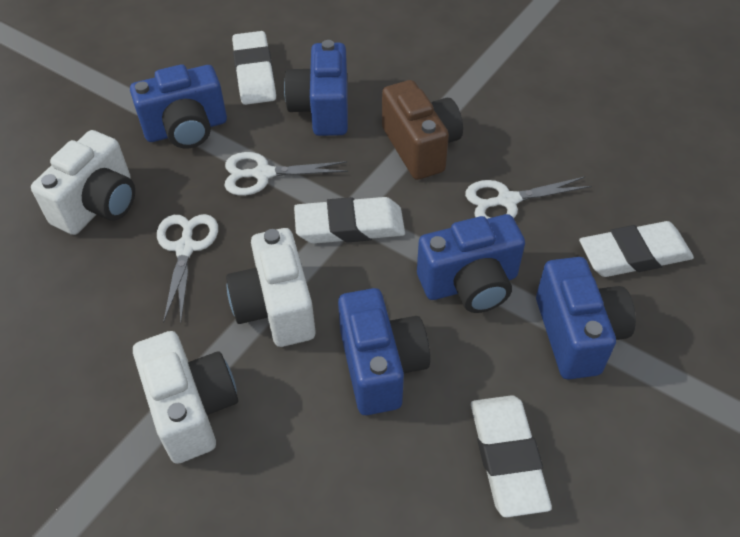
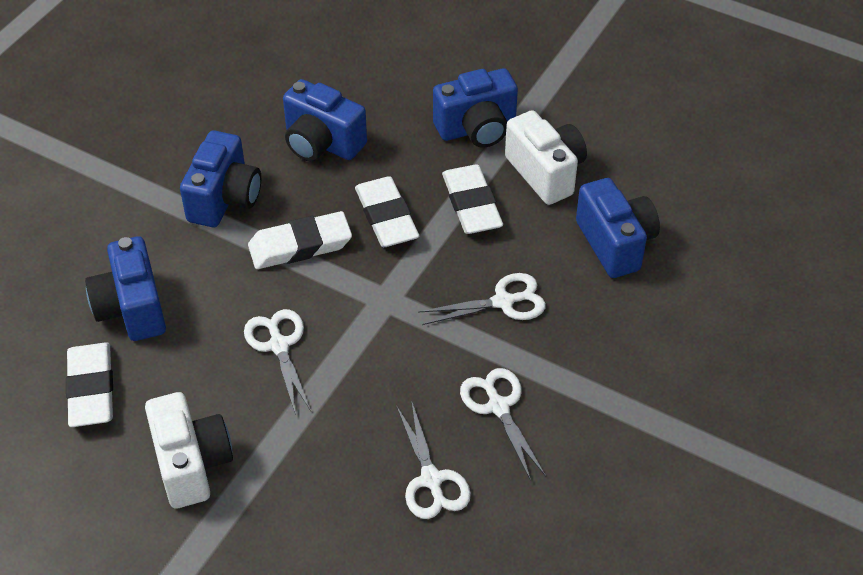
brown camera: [382,80,463,180] = 1 -> none = 0
white camera: [31,130,135,235] [133,331,238,464] [226,228,316,347] = 3 -> [145,392,233,509] [505,110,587,205] = 2
white scissors: [157,214,218,323] [224,152,348,196] [465,176,592,219] = 3 -> [244,309,311,415] [396,403,471,519] [418,273,546,325] [460,368,546,481] = 4

